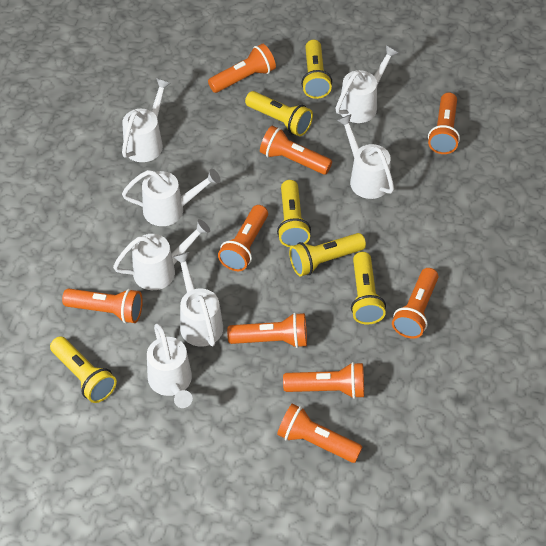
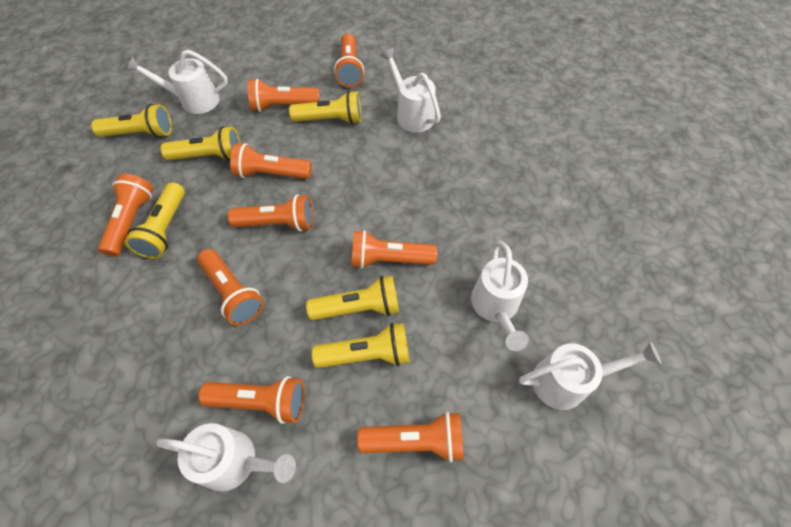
white watering can: [113,219,210,290] [122,78,171,162] [122,169,221,226] [147,323,193,408] [173,252,223,347] [335,45,398,123] [337,114,394,199] = 7 -> [127,50,228,114] [156,423,296,492] [380,48,441,132] [471,241,529,351] [519,342,662,410] = 5

